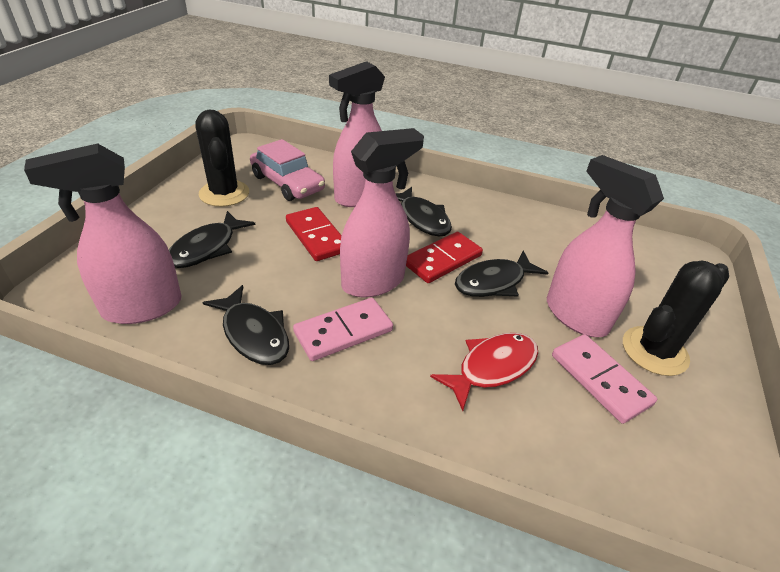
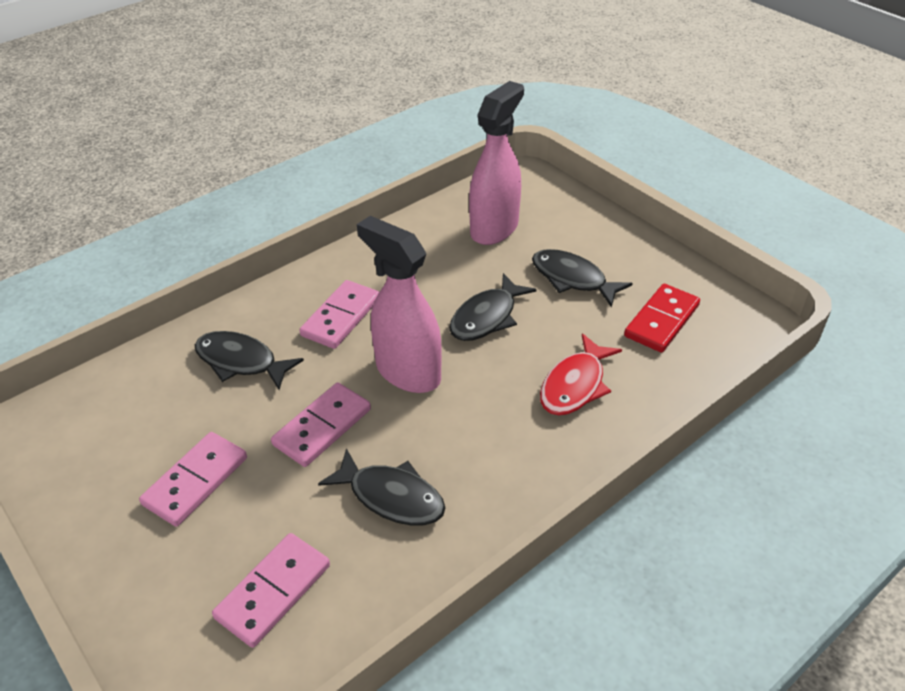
black cactus: [195,110,249,207] [623,261,729,376] = 2 -> none = 0
pink car: [250,139,325,201] = 1 -> none = 0
pink domino: [293,298,393,361] [552,334,657,424] = 2 -> [139,432,247,527] [212,533,330,648] [271,382,371,467] [299,280,379,349] = 4
pink spray bottle: [24,143,181,324] [329,61,385,207] [340,128,424,298] [547,155,664,337] = 4 -> [357,216,442,393] [469,81,524,245] = 2
red domino: [286,207,341,261] [406,232,483,283] = 2 -> [624,284,700,353] = 1

